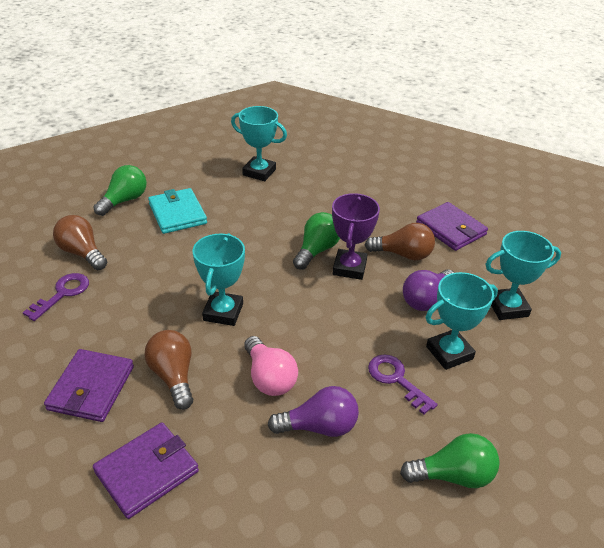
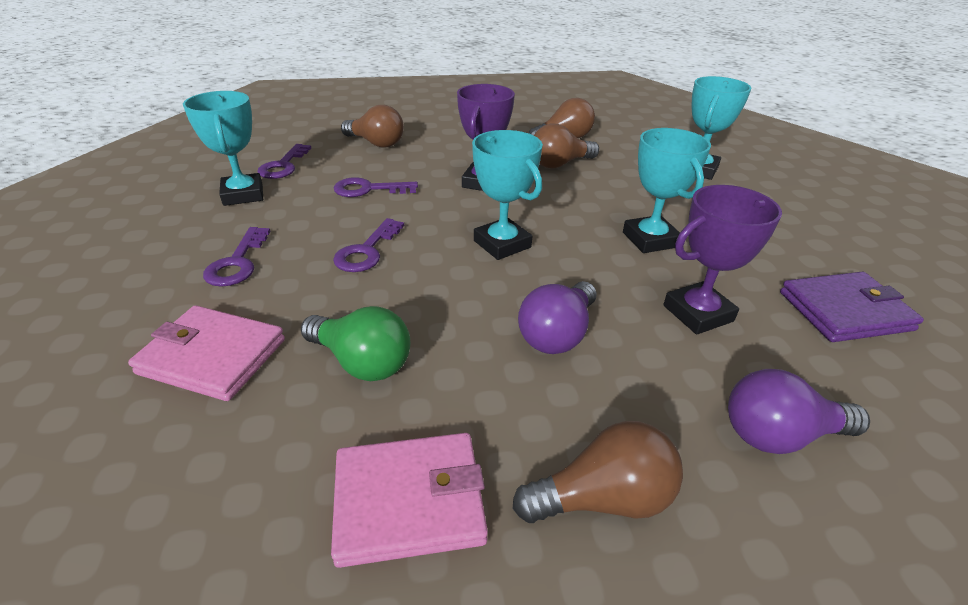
brown light bulb: [53,215,107,270] [144,330,193,410] [365,223,435,261] = 3 -> [341,105,404,148] [513,421,683,523] [529,98,595,138] [534,124,599,169] = 4
green light bulb: [93,165,147,216] [293,212,340,270] [400,433,500,488] = 3 -> [301,306,410,381] = 1
pink light bulb: [244,336,298,396] = 1 -> none = 0
pink wallet: none = 0 -> [128,305,285,401] [331,433,488,568] = 2
purple key: [23,273,89,321] [368,354,438,415] = 2 -> [203,227,271,287] [257,144,311,179] [333,218,404,272] [334,177,418,197] = 4
purple trophy: [332,193,380,280] = 1 -> [457,84,515,191] [663,185,782,335] = 2
purple wallet: [44,349,134,422] [93,422,199,519] [416,202,488,251] = 3 -> [780,272,924,342] = 1
turquoise wallet: [148,188,207,234] = 1 -> none = 0

